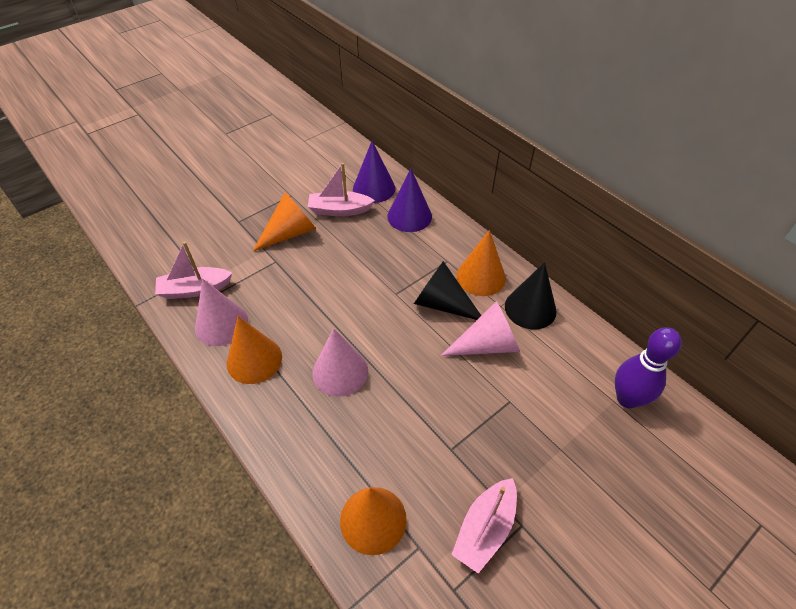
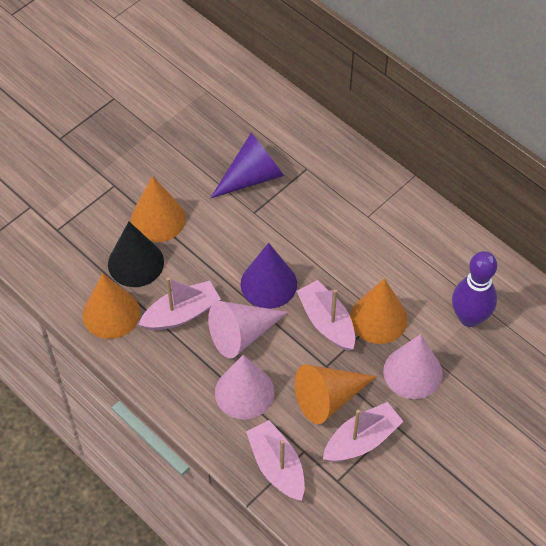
black cone: [414,261,481,320] [505,262,557,329] = 2 -> [108,222,164,287] = 1
pink boat: [155,241,232,299] [308,163,375,216] [451,478,517,573] = 3 -> [138,277,221,331] [246,420,305,501] [297,280,355,351] [323,402,404,462] = 4

